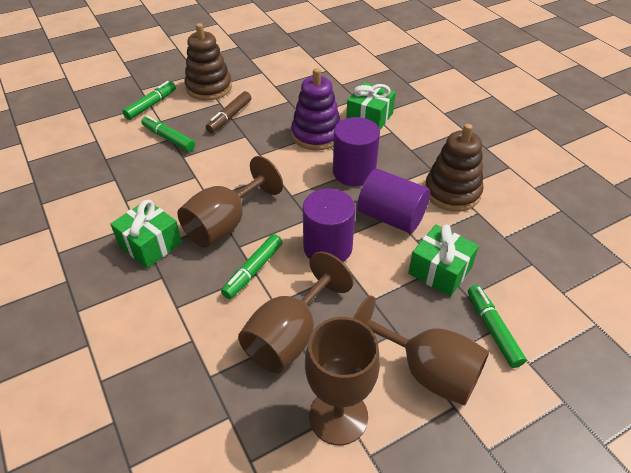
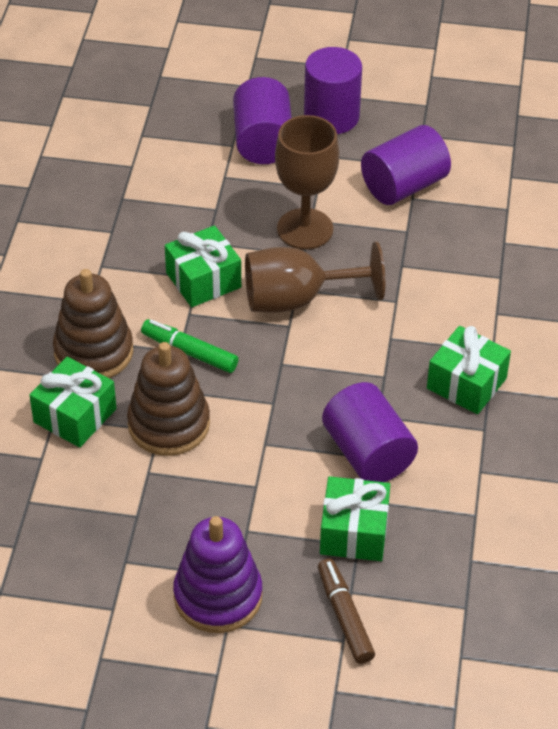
brown goblet: [178,156,283,248] [238,252,353,373] [305,317,380,445] [353,295,489,406] = 4 -> [245,241,385,313] [275,115,339,249] = 2
green gift: [110,200,182,268] [346,82,396,130] [408,224,479,296] = 3 -> [29,357,117,447] [165,225,241,307] [320,476,390,561] [427,326,511,414] = 4
green marker: [122,81,176,120] [141,115,195,152] [221,234,283,299] [468,285,526,368] = 4 -> [141,319,239,373] = 1
purple cylinder: [303,188,355,262] [333,117,380,186] [357,169,430,233] = 3 -> [233,77,292,164] [304,47,362,134] [322,382,418,482] [361,125,451,205] = 4

